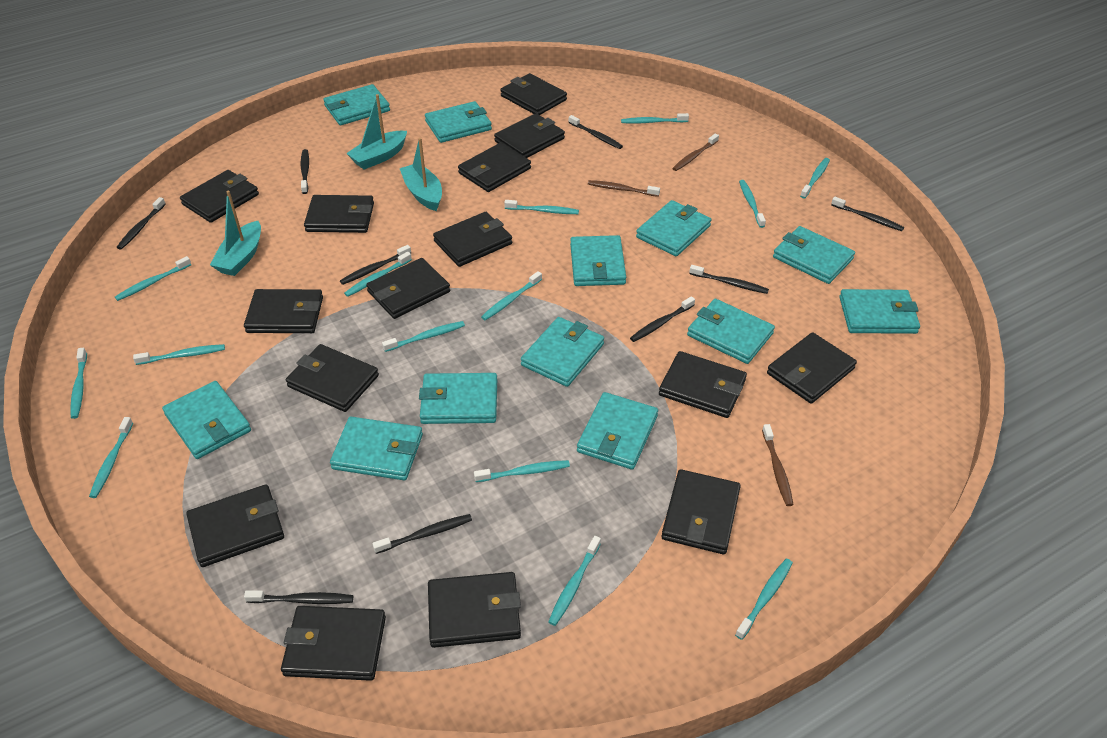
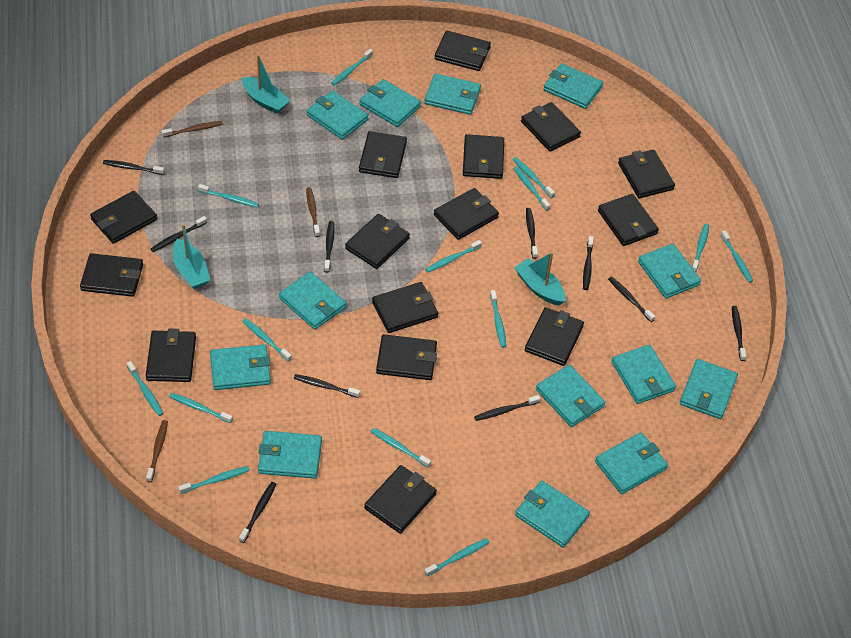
black toothbrush: [117,197,166,250] [244,591,353,604] [300,149,309,194] [340,245,411,285] [372,514,472,554] [569,115,623,149] [630,296,695,342] [689,265,769,294] [831,197,904,231] = 9 -> [103,160,165,175] [151,216,207,252] [239,482,276,543] [294,374,360,398] [324,221,334,273] [474,395,541,421] [526,208,538,259] [583,236,594,290] [608,276,655,322] [732,306,746,361] = 10
turquoise wallet: [162,381,251,459] [323,84,390,125] [330,417,423,480] [419,373,497,424] [425,101,492,143] [521,317,604,387] [570,235,626,286] [577,392,658,470] [636,200,711,256] [687,299,775,364] [773,226,855,284] [839,289,920,334] = 12 -> [210,344,271,390] [258,431,322,479] [279,271,346,330] [306,91,368,140] [359,79,421,127] [424,73,481,115] [515,480,590,548] [536,365,605,427] [543,63,603,109] [595,432,668,494] [611,345,676,404] [638,244,701,299] [680,359,738,419] = 13

